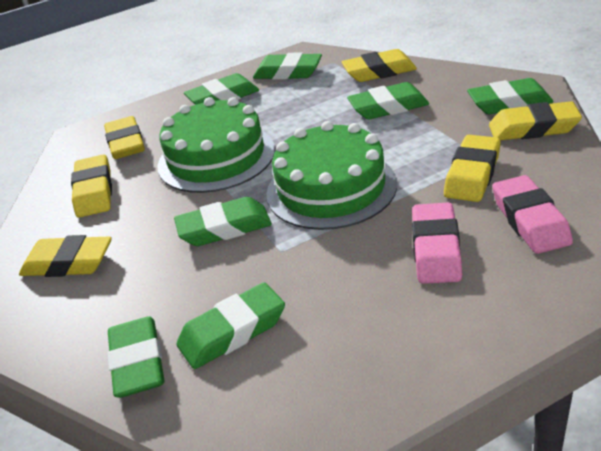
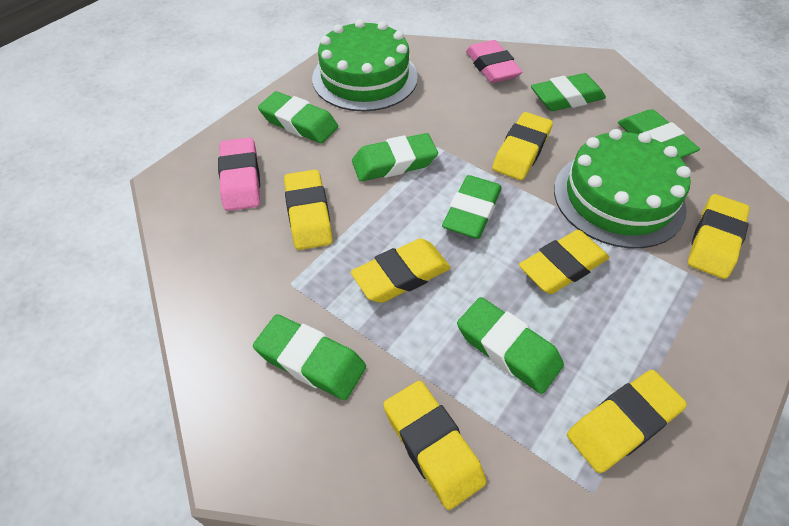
yellow eraser: [19,235,112,277] [71,155,112,218] [104,116,145,159] [341,49,417,82] [444,135,501,202] [489,101,582,140] = 6 -> [284,170,333,250] [351,239,451,303] [383,381,486,510] [492,112,553,180] [519,230,609,294] [567,370,687,473] [688,194,750,279] = 7

